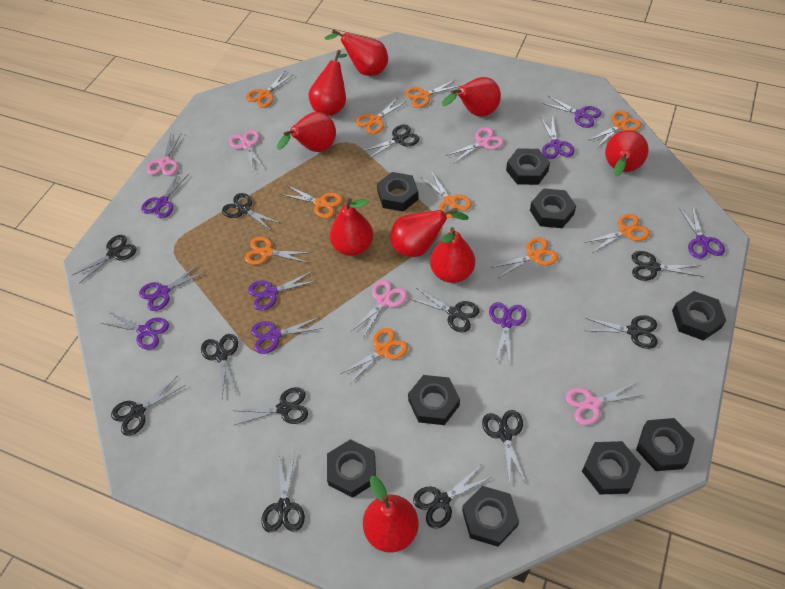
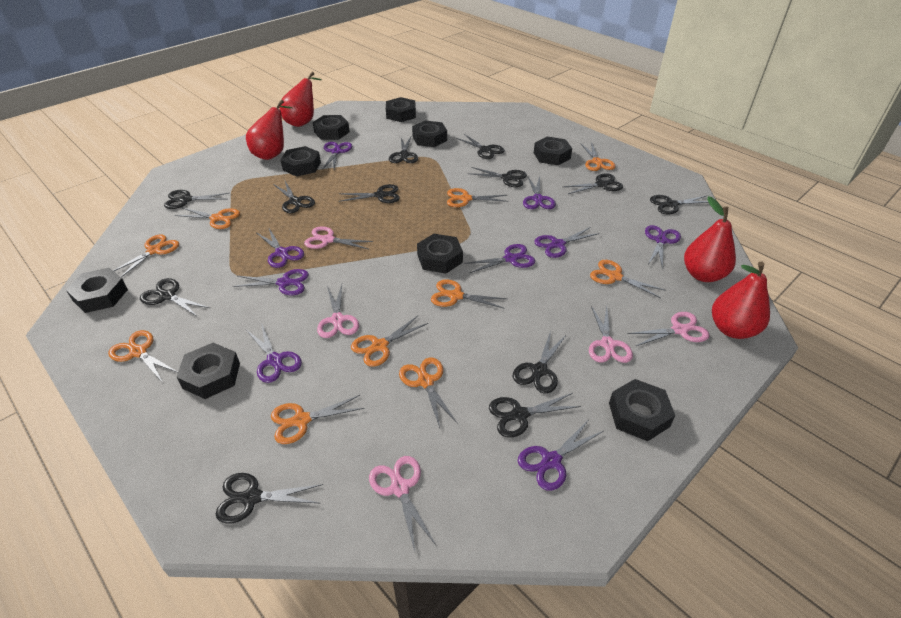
red pear: [277,112,336,152] [308,50,347,116] [325,29,388,76] [330,198,373,256] [363,476,419,553] [390,208,469,257] [430,227,475,283] [442,77,501,117] [605,130,648,177] = 9 -> [246,100,292,160] [279,72,322,127] [684,196,736,282] [712,262,770,339] = 4

